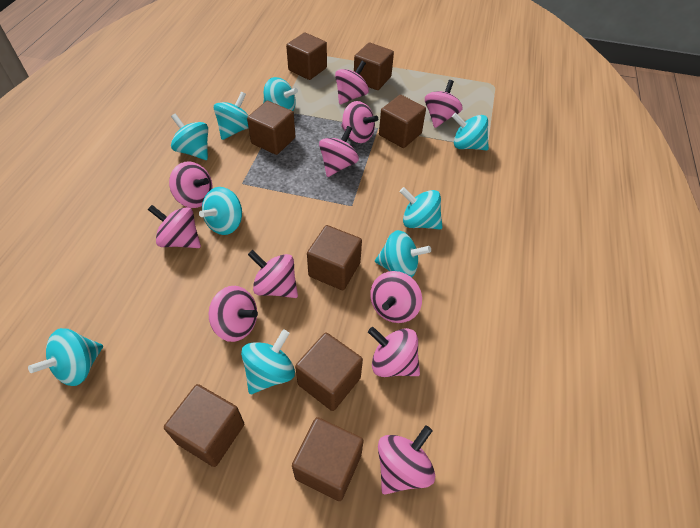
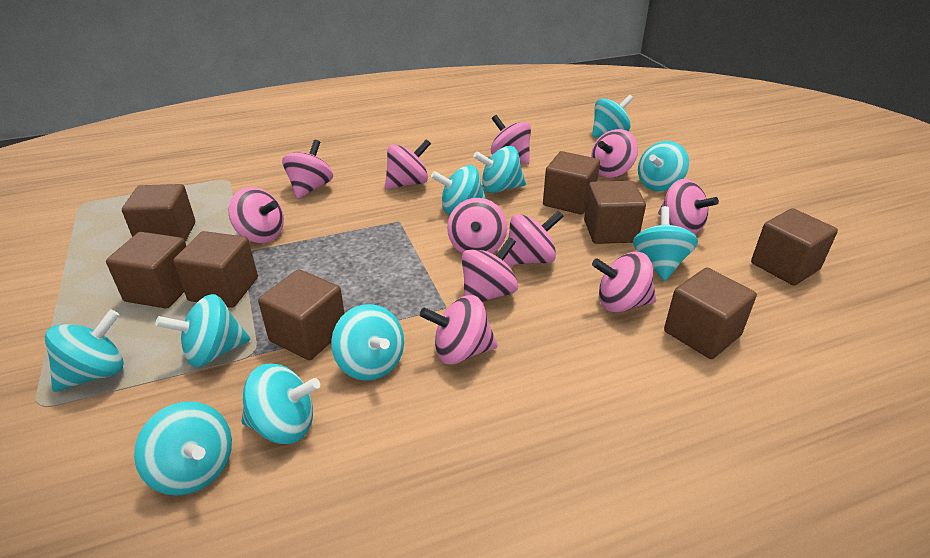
turquoise spinning top: [28,328,103,386] [171,114,208,160] [199,187,242,235] [214,92,248,140] [241,330,295,394] [263,77,298,111] [375,230,431,277] [400,187,442,229] [452,113,489,150] = 9 -> [45,309,124,392] [134,402,232,496] [156,294,251,367] [241,363,320,444] [331,304,404,381] [431,165,486,214] [473,146,526,193] [592,95,633,138] [633,206,698,281] [638,141,689,191] = 10

